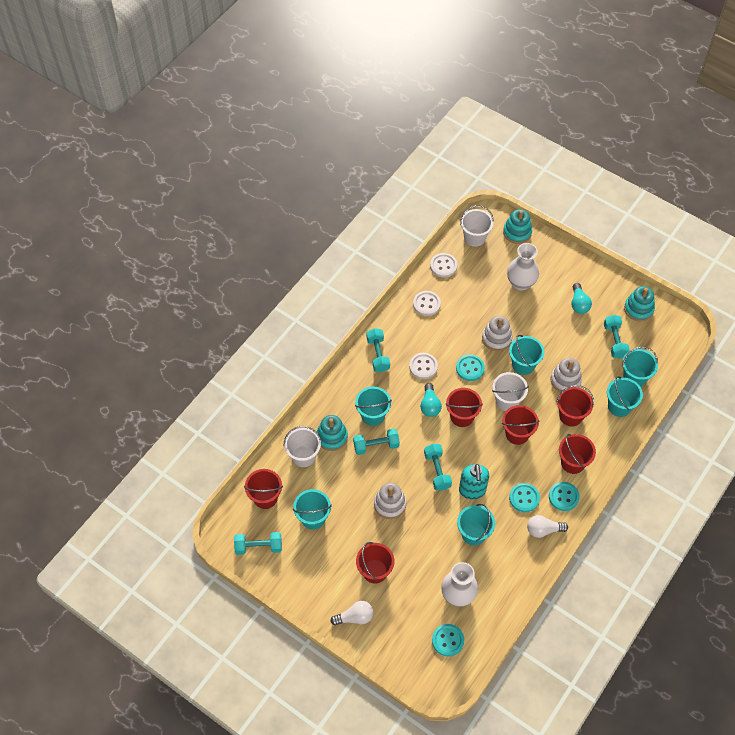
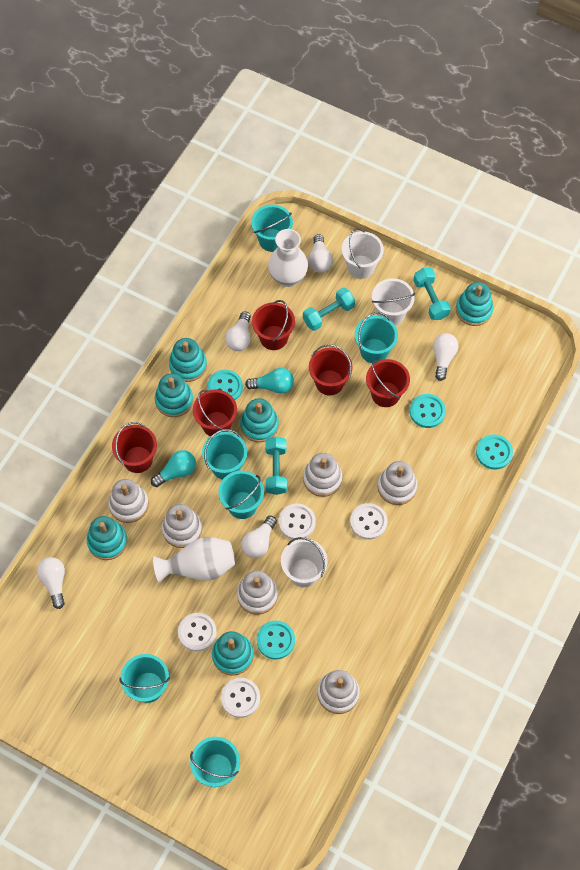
red bucket: [244,469,283,509] [356,542,395,584] [445,388,483,427] [502,405,540,445] [556,385,594,426] [559,434,596,474] = 6 -> [112,422,157,473] [193,390,237,437] [252,300,295,350] [309,344,353,396] [366,359,410,407] = 5
turquoise dumbbell: [234,532,282,555] [353,428,400,455] [367,328,390,372] [424,444,452,490] [604,315,630,359] = 5 -> [265,436,287,495] [303,287,355,331] [413,268,451,320] = 3
turquoise soap dispenser: [459,464,489,500] = 1 -> none = 0
turquoise stacking toy: [317,415,348,451] [503,209,532,244] [624,286,655,322] = 3 -> [87,516,127,560] [155,373,193,417] [169,338,207,382] [212,631,254,676] [240,398,279,442] [456,282,493,326] = 6
white button: [409,353,438,379] [413,291,441,316] [430,253,457,277] = 3 -> [178,613,217,651] [221,678,260,718] [279,504,316,539] [350,503,387,540] = 4
white light bulb: [331,601,373,625] [527,515,568,538] = 2 -> [37,557,65,609] [225,311,251,351] [241,516,277,558] [308,234,333,273] [433,333,459,381] = 5
white stacking toy: [374,483,406,519] [482,316,513,351] [550,358,582,392] = 3 -> [108,479,149,523] [162,504,202,548] [237,571,278,615] [303,453,342,497] [317,670,360,714] [378,461,417,505] = 6

